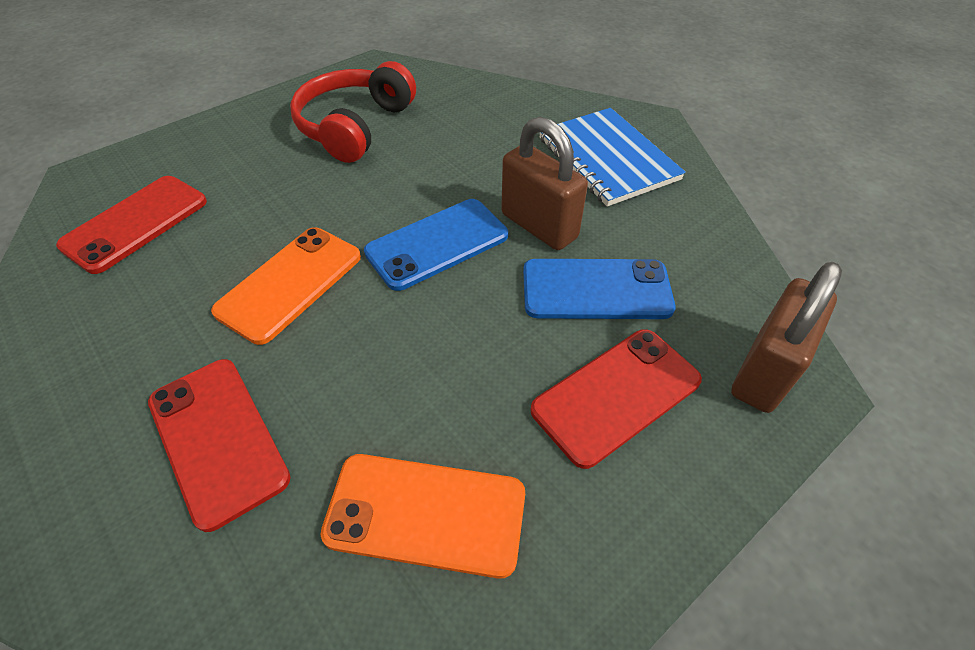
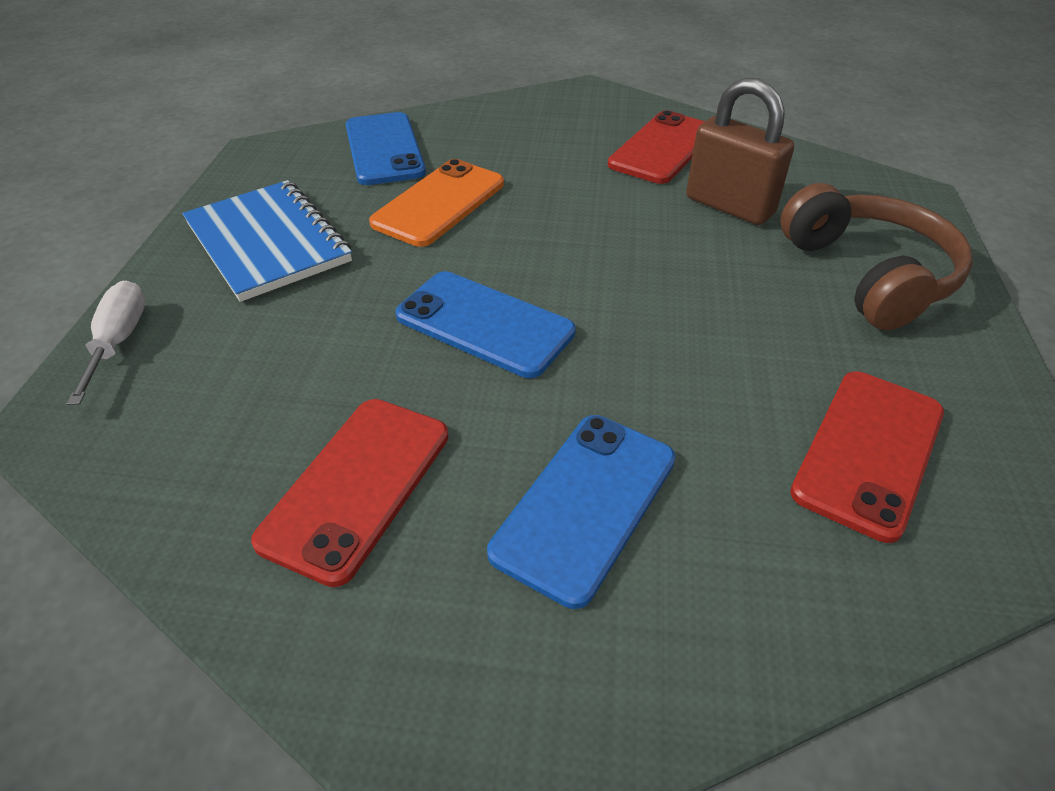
blue phone: [364,199,508,291] [523,259,675,319] = 2 -> [346,112,426,185] [396,271,576,378] [487,415,675,609] = 3
brown headphones: none = 0 -> [780,183,973,330] = 1
brown padlock: [501,117,588,250] [731,262,842,413] = 2 -> [686,78,794,225] = 1
orange phone: [211,228,361,345] [321,454,525,579] = 2 -> [369,159,504,247] = 1
red headphones: [290,61,416,163] = 1 -> none = 0
white screwdriver: none = 0 -> [67,281,146,405] = 1

